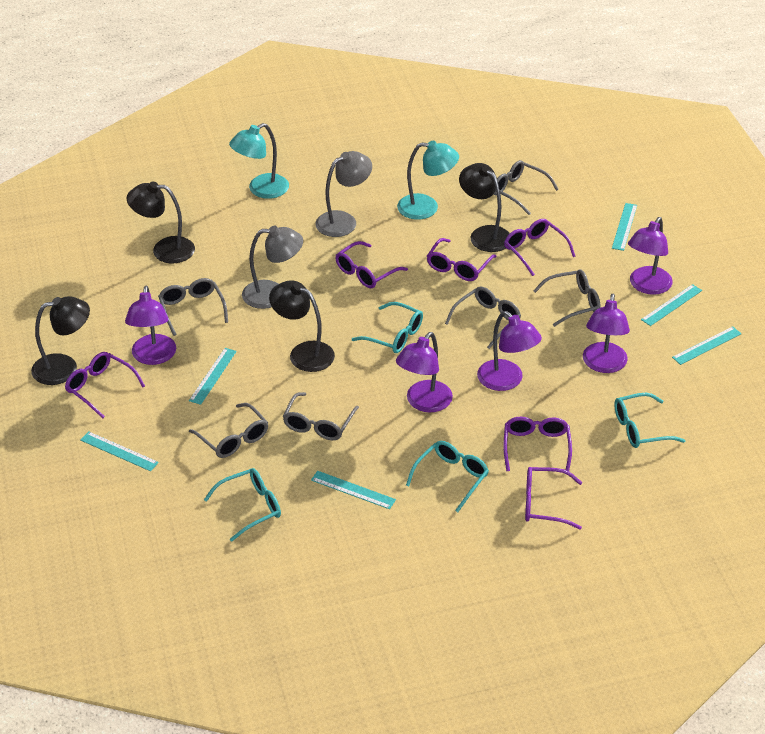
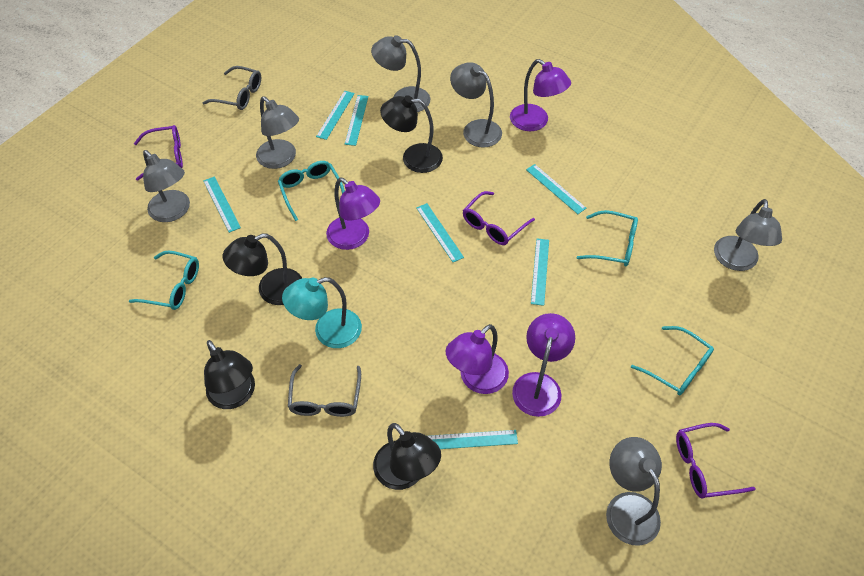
grey glasses: [158,278,228,336] [189,403,268,458] [283,392,359,440] [445,286,521,349] [494,160,559,215] [533,269,601,327] = 6 -> [202,66,261,110] [288,364,361,417] = 2
grey lamp: [242,226,303,309] [315,151,372,237] = 2 -> [143,150,190,222] [256,96,299,169] [371,35,430,112] [450,62,502,148] [606,437,662,546] [714,199,782,271] = 6
purple glasses: [65,352,145,419] [336,241,408,288] [427,238,497,281] [504,219,575,276] [504,417,572,471] [525,467,582,530] = 6 -> [134,125,183,181] [463,191,535,245] [676,423,755,499] = 3
purple lamp: [125,285,176,365] [396,332,453,412] [477,311,542,391] [583,294,630,373] [628,217,673,295] = 5 -> [326,178,380,250] [446,324,509,394] [510,59,571,131] [512,313,575,417] = 4
turquoise lamp: [229,123,289,199] [397,141,459,220] = 2 -> [282,277,362,348] = 1
turquoise ruler: [80,431,159,471] [189,348,237,405] [311,471,396,509] [612,203,637,251] [641,284,702,326] [672,326,741,365] = 6 -> [203,176,241,233] [316,91,355,140] [345,95,369,146] [416,203,464,262] [427,430,518,449] [526,164,587,214] [531,239,549,306] = 7

